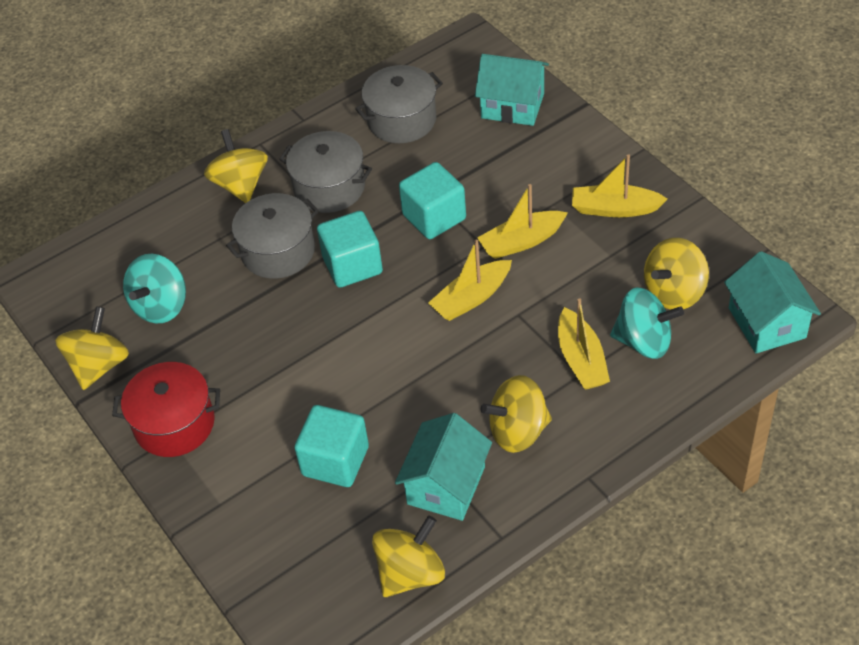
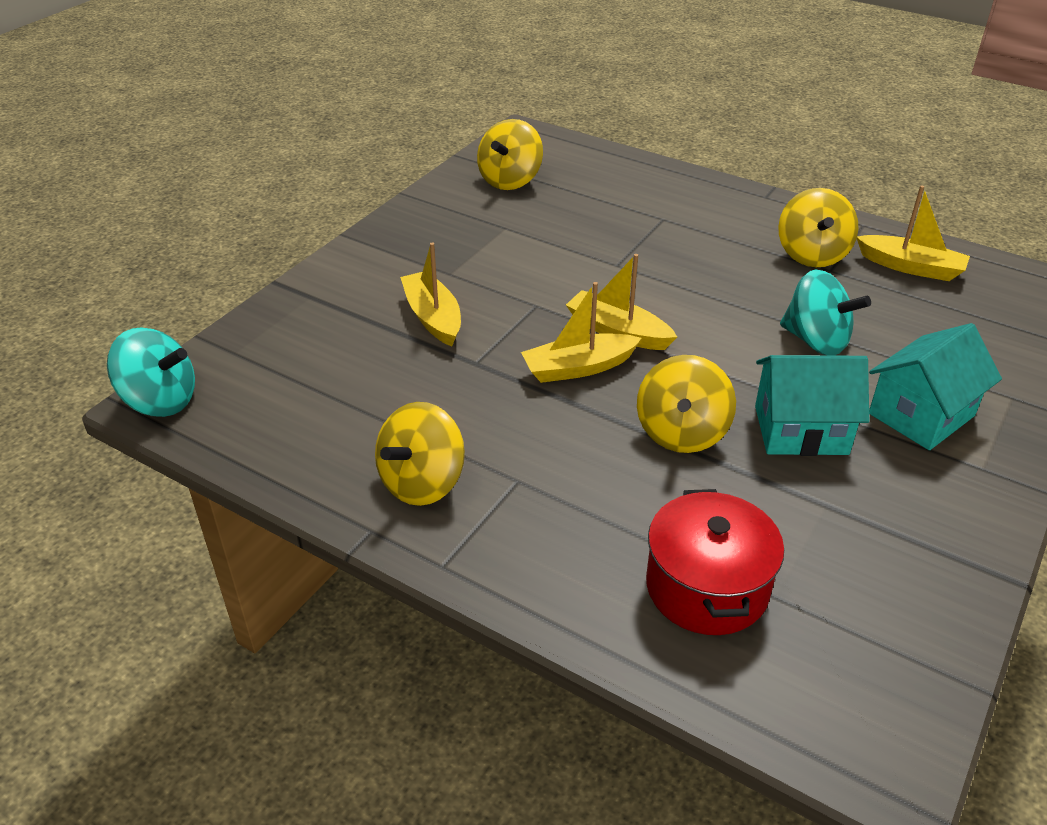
grey pot: [226,193,319,279] [279,131,372,213] [355,65,443,143] = 3 -> none = 0
turquoise cube: [294,405,369,487] [317,211,383,288] [399,162,466,239] = 3 -> none = 0
turquoise house: [395,413,492,521] [475,54,549,126] [724,251,821,353] = 3 -> [755,355,869,456] [869,323,1002,450] = 2
yellow spinning top: [55,306,129,390] [204,129,268,203] [372,515,445,597] [481,375,552,453] [644,238,709,310] = 5 -> [375,402,465,506] [477,119,543,190] [637,355,736,453] [778,188,858,267] = 4

